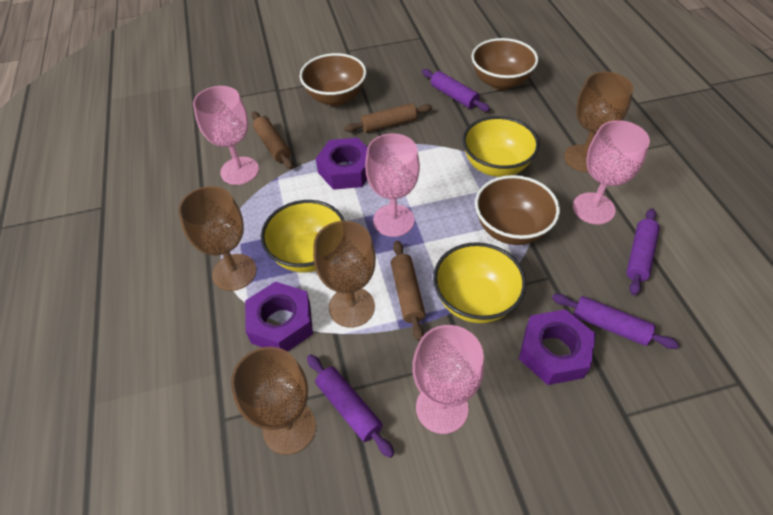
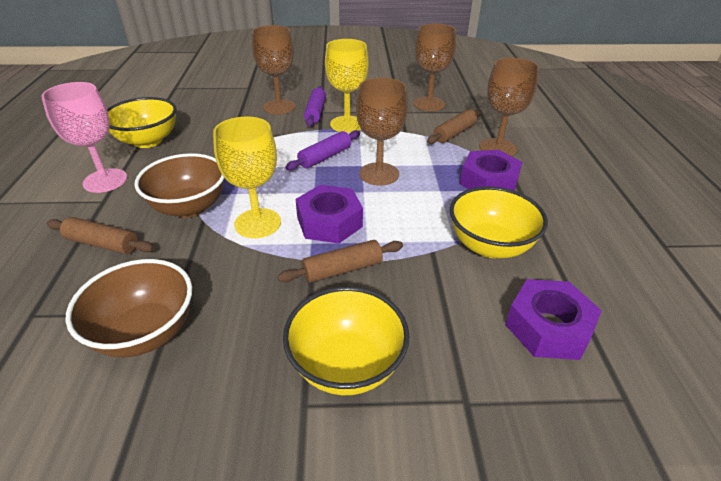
brown bowl: [300,53,367,106] [472,38,538,90] [475,175,560,245] = 3 -> [66,259,192,357] [135,153,224,218] = 2
pink goblet: [193,86,259,185] [365,133,420,237] [412,325,484,434] [573,120,650,224] = 4 -> [41,82,127,193] = 1
purple rolling pin: [307,354,394,458] [422,69,490,112] [552,294,679,349] [626,208,660,295] = 4 -> [285,130,360,170] [304,86,326,127] = 2
yellow goblet: none = 0 -> [213,117,281,238] [325,39,369,133] = 2

